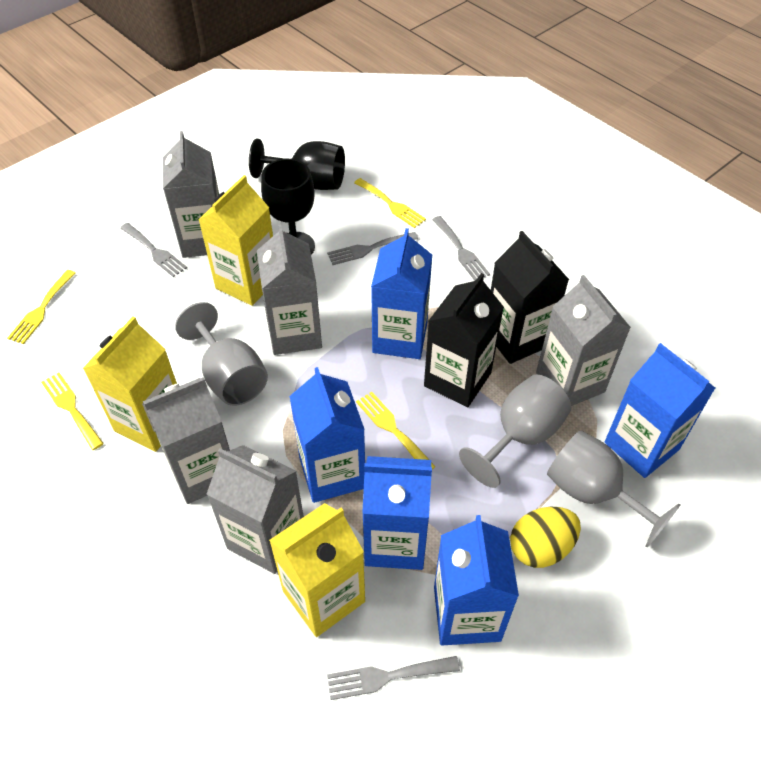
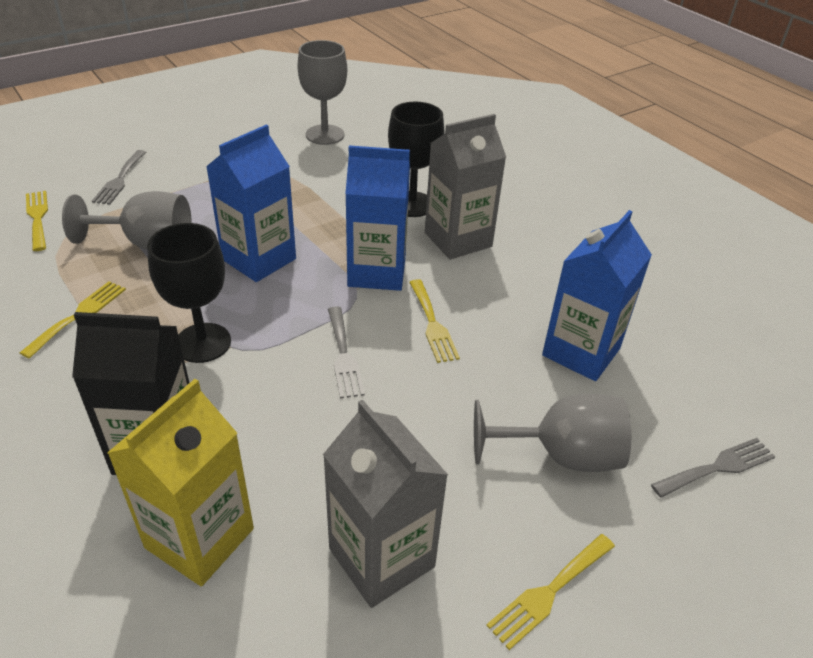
black carton: [424,273,504,407] [491,231,569,364] = 2 -> [72,312,189,475] = 1
blue carton: [289,367,365,503] [362,456,432,570] [371,228,432,359] [434,515,519,645] [605,343,715,478] = 5 -> [206,125,296,282] [345,145,410,291] [542,210,652,381] = 3
grey carton: [143,377,230,504] [163,131,219,258] [206,445,304,574] [257,224,322,355] [536,275,631,406] = 5 -> [323,400,448,608] [425,114,506,260] = 2
grey fork: [120,223,187,277] [327,232,418,265] [327,656,460,700] [432,216,490,281] = 4 -> [92,150,146,205] [328,306,365,398] [651,438,776,498] = 3
yellow carton: [82,316,177,452] [198,175,273,306] [269,503,365,637] = 3 -> [107,379,254,586] = 1
yellow egg: [510,507,581,568] = 1 -> none = 0

